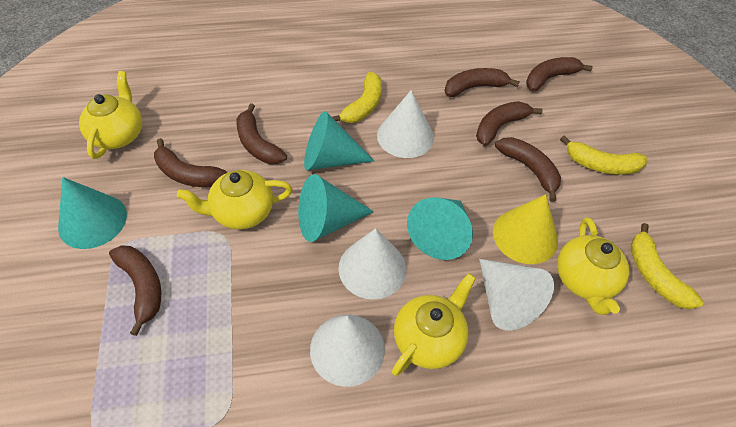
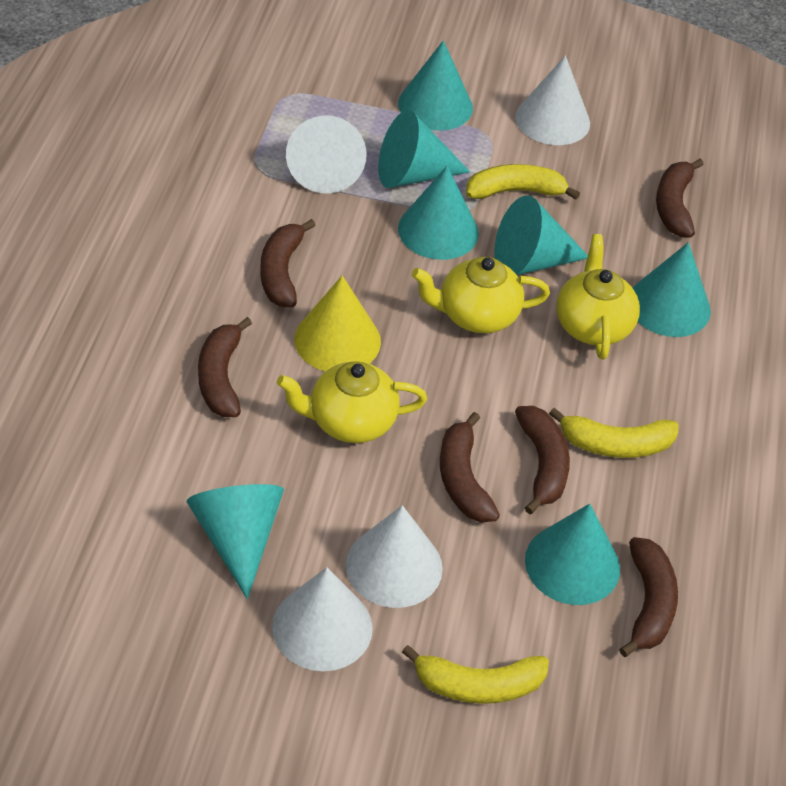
brown banana: [109,245,161,336] [154,138,227,187] [236,103,287,164] [445,68,520,97] [476,101,543,146] [495,137,561,202] [526,57,593,91] = 7 -> [198,317,252,417] [260,219,316,307] [440,412,500,523] [515,406,570,514] [619,537,678,657] [656,159,704,237] = 6
turquoise cone: [58,177,127,249] [298,174,374,242] [304,111,374,170] [407,198,473,260] = 4 -> [187,484,284,599] [378,110,470,188] [398,40,473,131] [398,166,479,260] [494,195,588,275] [525,504,620,605] [633,242,711,337] = 7
yellow teapot: [79,71,142,159] [177,170,292,230] [392,273,476,376] [557,217,630,315] = 4 -> [277,361,427,443] [412,257,550,333] [556,234,640,359] = 3

